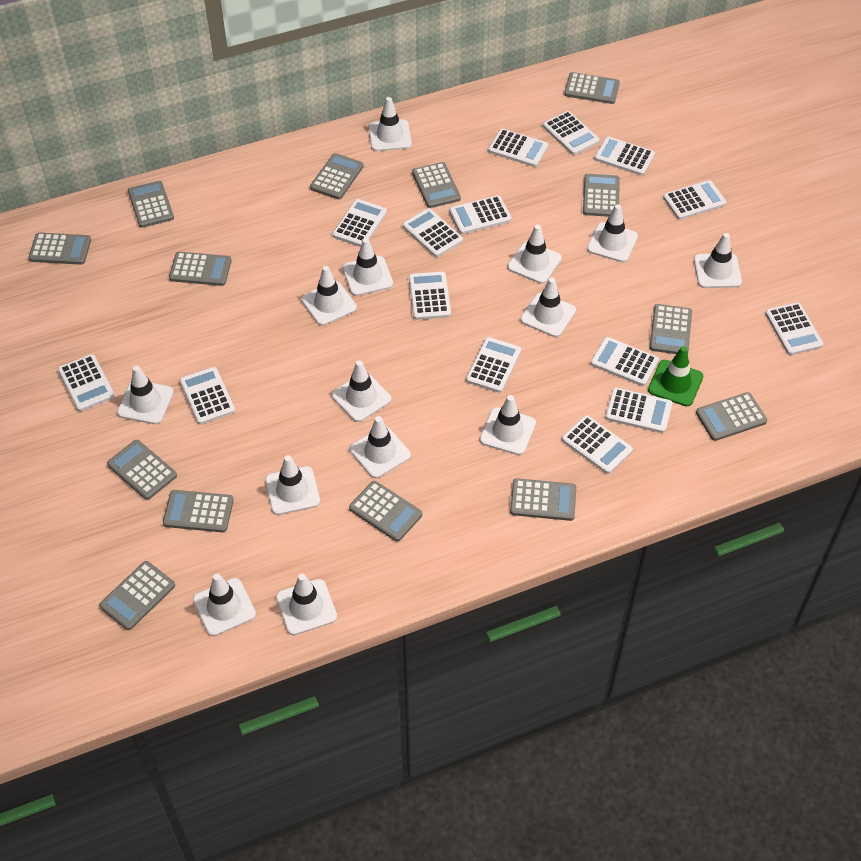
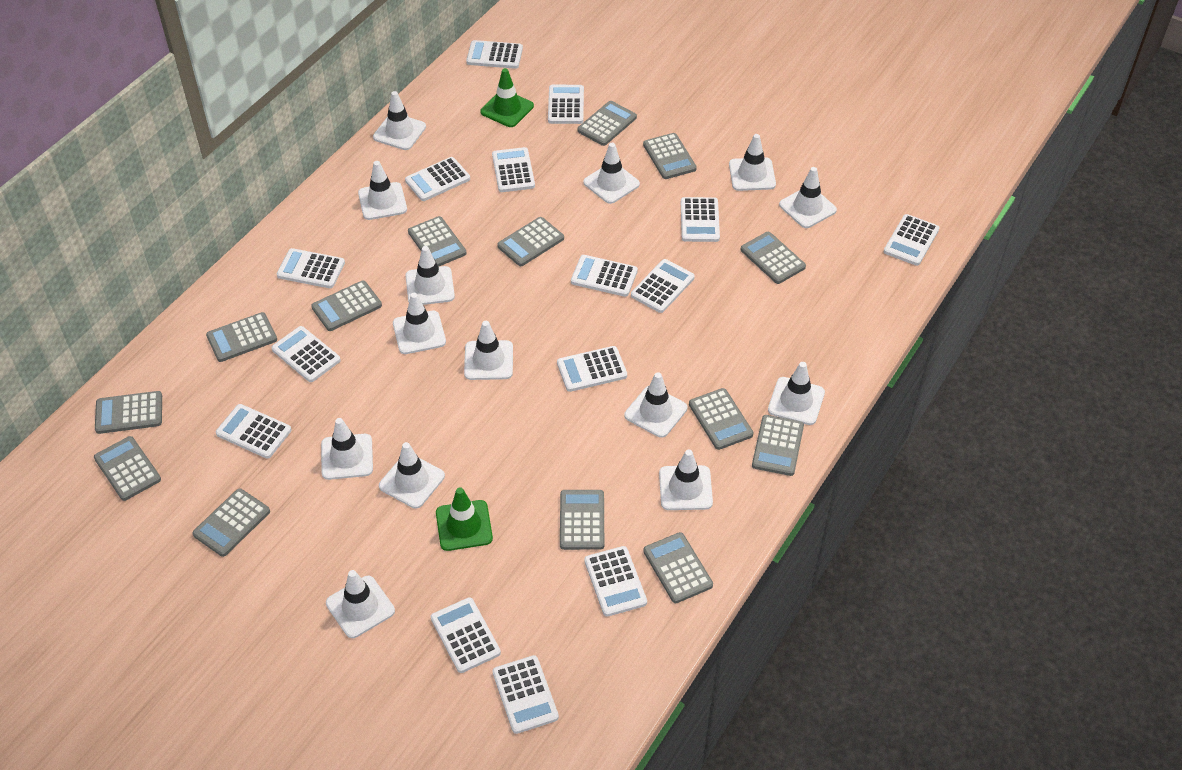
green traffic cone: [648,346,704,407] = 1 -> [436,487,493,551] [480,68,534,127] = 2

